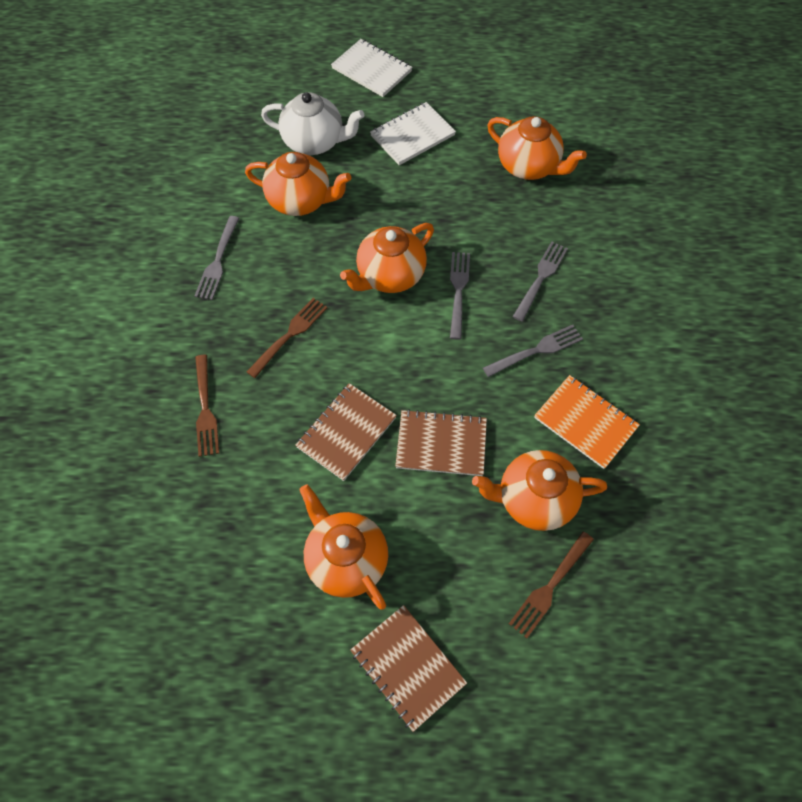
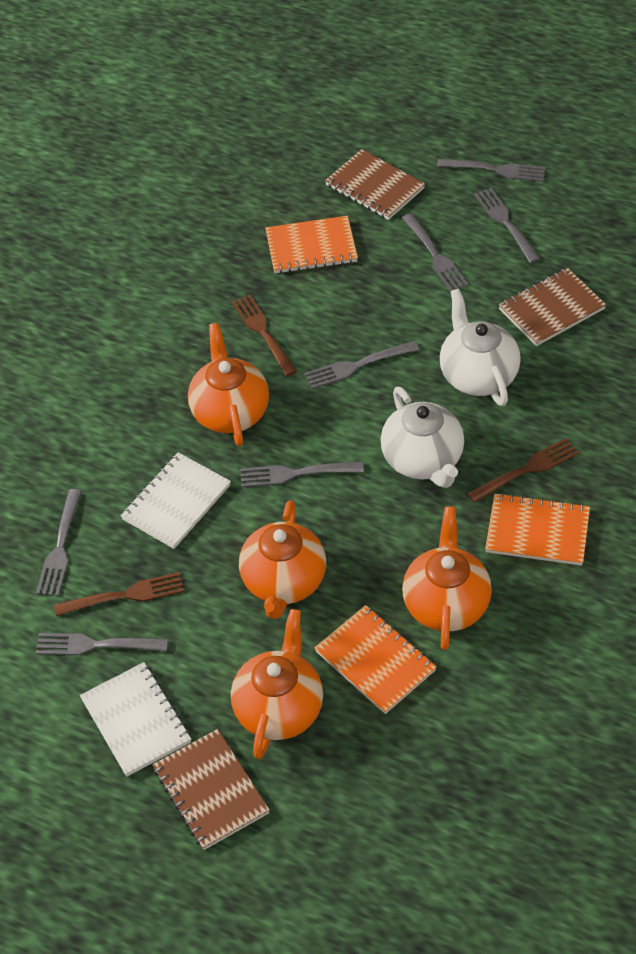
grey fork: [195,216,240,300] [450,252,470,339] [483,325,583,377] [512,241,568,321] = 4 -> [36,489,82,596] [36,633,168,655] [240,461,364,487] [305,341,419,389] [402,213,468,291] [437,158,545,182] [474,188,540,263] = 7
orange notebook: [534,375,640,469] = 1 -> [265,216,358,274] [314,605,437,714] [485,493,590,566] = 3
orange teapot: [245,152,351,216] [299,484,388,610] [340,223,434,293] [472,450,607,531] [487,116,587,180] = 5 -> [188,323,269,446] [231,609,323,759] [239,500,326,619] [402,507,492,650] = 4
white teapot: [261,92,365,155] = 1 -> [381,387,464,488] [440,288,521,406] = 2

